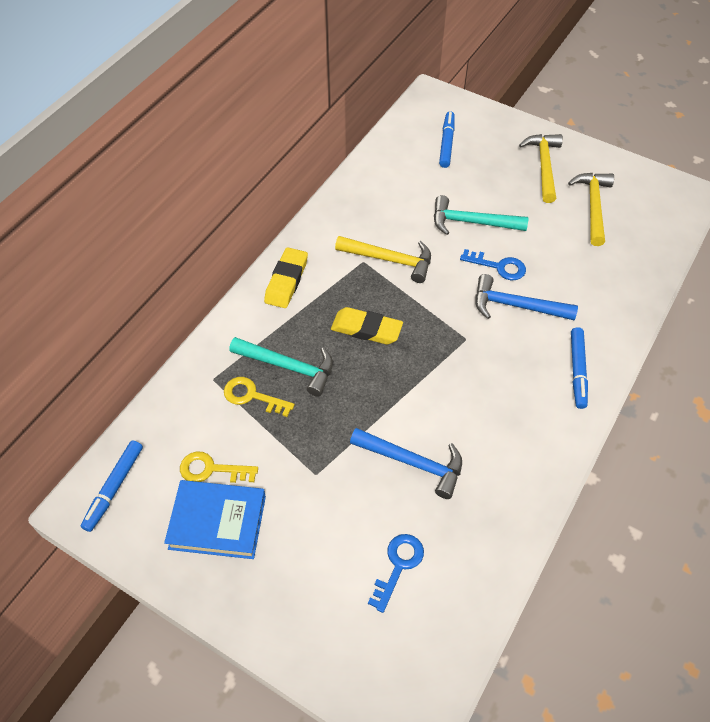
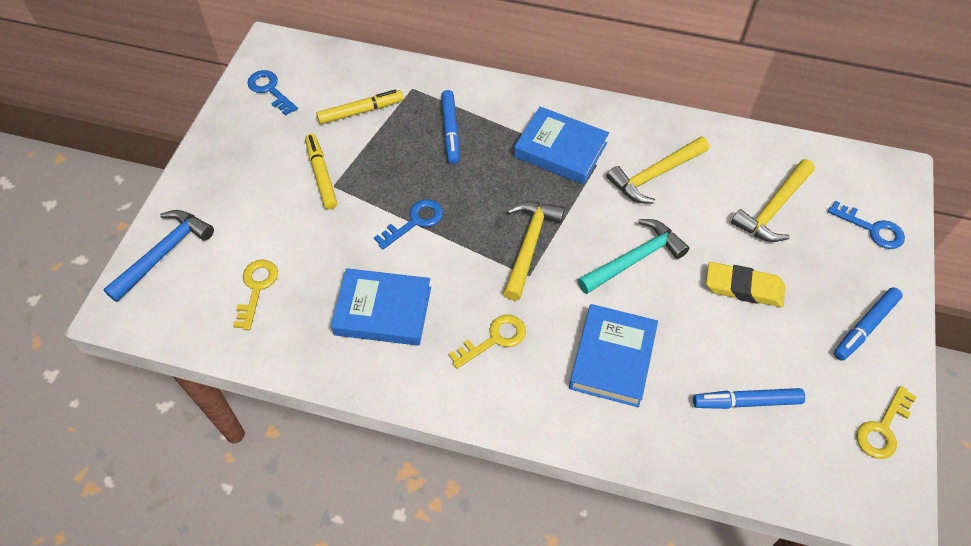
blue book: [164,480,266,559] = 1 -> [331,268,431,346] [514,107,609,184] [569,304,658,407] = 3
blue hammer: [350,428,462,499] [475,274,578,320] = 2 -> [103,210,214,302] = 1
blue key: [368,534,424,613] [460,249,526,280] = 2 -> [248,70,298,116] [374,199,443,250] [828,201,905,249] = 3
turquoise hammer: [229,337,333,397] [434,195,529,235] = 2 -> [577,219,689,294] = 1
yellow eraser: [264,247,308,308] [331,307,403,345] = 2 -> [706,262,785,307] = 1
yellow key: [180,451,258,483] [224,377,295,417] = 2 -> [233,260,278,330] [449,315,526,369] [856,386,917,459] = 3
yellow marker: none = 0 -> [305,134,337,209] [316,90,404,124] = 2

